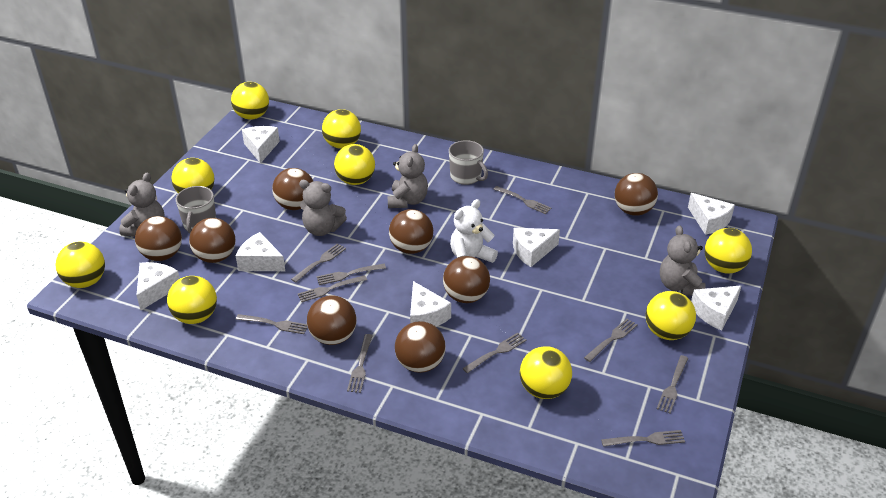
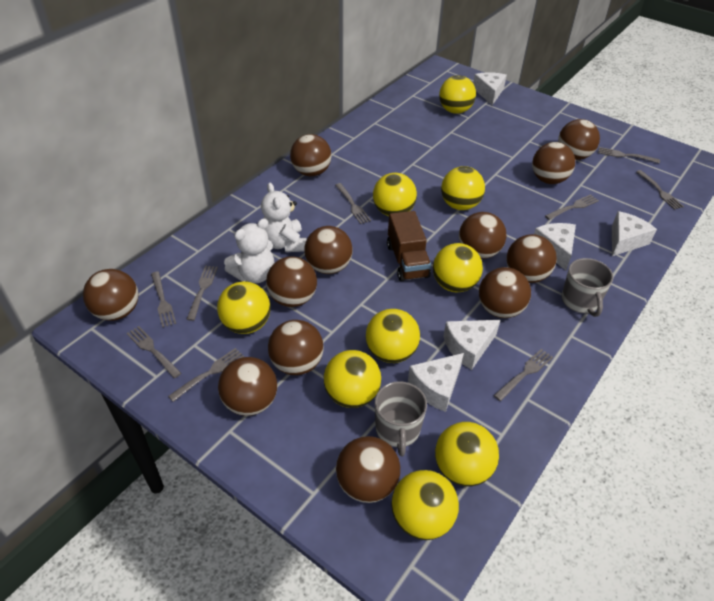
brown ball: [135,216,182,261] [189,218,236,263] [272,168,313,210] [307,295,356,345] [389,209,433,254] [395,321,446,373] [443,256,490,303] [615,173,658,216] = 8 -> [83,269,138,321] [218,357,277,416] [266,256,317,307] [268,320,324,375] [290,134,332,176] [304,226,353,274] [336,436,400,503] [459,212,506,259] [479,267,531,318] [507,234,557,283] [532,142,575,184] [558,119,600,160] = 12
brown truck: none = 0 -> [387,211,431,281] = 1
grey fork: [236,314,308,334] [291,243,346,283] [298,275,367,302] [316,264,386,285] [347,334,373,393] [462,333,527,373] [493,186,552,214] [584,318,638,362] [601,430,685,447] [657,355,688,413] = 10 -> [127,326,181,378] [151,272,176,328] [168,348,244,402] [187,266,218,321] [335,183,371,224] [494,349,553,401] [545,194,599,220] [598,147,660,163] [636,170,684,210] = 9
grey teddy bear: [119,172,165,237] [299,180,347,236] [387,144,428,208] [660,225,706,296] = 4 -> none = 0
white cheese: [136,262,180,310] [236,232,285,271] [242,126,280,164] [410,281,451,327] [513,228,560,267] [688,193,735,235] [691,285,741,331] = 7 -> [408,353,464,412] [443,320,500,370] [473,72,507,105] [534,223,576,270] [612,211,657,256] = 5
white teddy bear: [450,199,498,263] = 1 -> [224,218,274,283] [261,183,307,252] = 2

